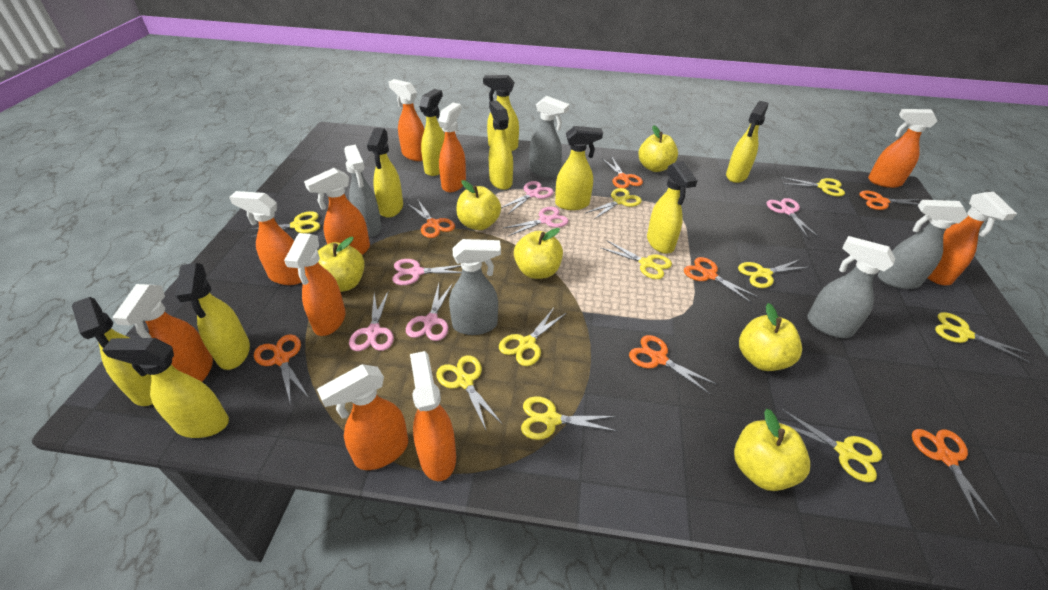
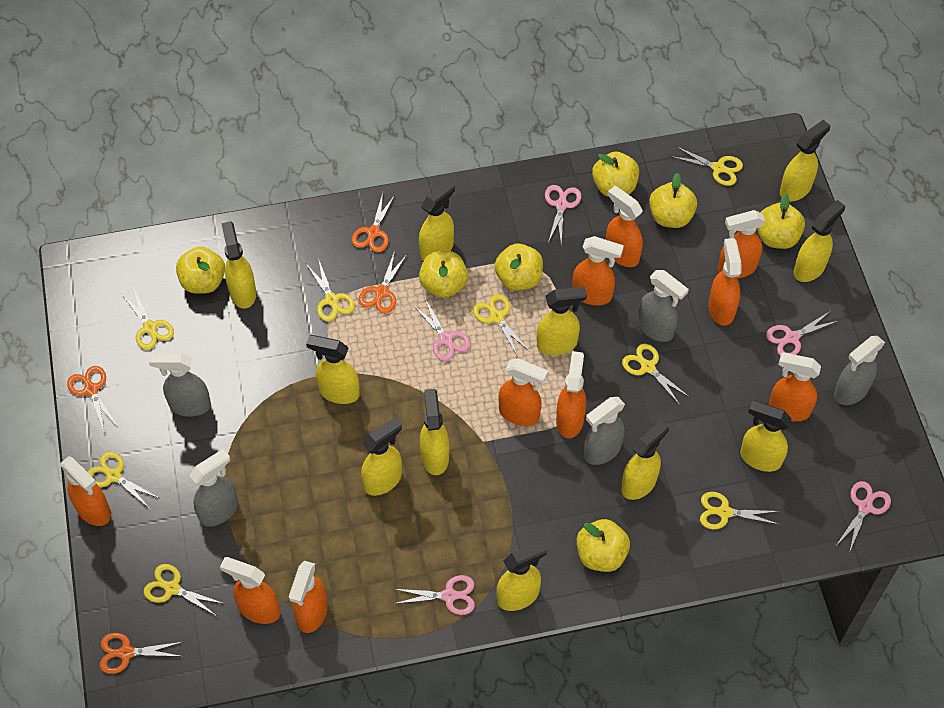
orange scissors: [254,334,308,405] [408,200,455,238] [602,156,643,189] [629,335,718,395] [684,257,759,303] [859,191,922,210] [912,429,1000,526] = 7 -> [67,366,118,430] [100,633,183,674] [352,193,395,253] [359,251,407,314] = 4
pink scissors: [349,290,394,351] [392,259,462,285] [406,283,453,341] [501,181,554,214] [502,207,569,236] [767,198,819,238] = 6 -> [393,575,475,615] [413,299,471,361] [545,185,582,244] [766,312,838,356] [837,481,891,553] = 5
yellow apple: [318,237,365,292] [456,180,501,230] [514,228,563,279] [639,125,678,172] [734,409,810,491] [739,303,802,371] = 6 -> [176,247,225,294] [419,251,468,298] [495,244,543,291] [577,519,630,572] [592,152,639,197] [649,173,697,228] [757,194,805,249] = 7
yellow scissors: [247,211,320,238] [436,355,503,432] [499,308,566,366] [521,396,618,440] [585,188,642,219] [601,240,672,279] [738,259,809,288] [780,177,845,196] [781,409,882,482] [935,312,1031,363] = 10 -> [87,452,159,509] [122,287,174,350] [144,564,225,617] [306,258,355,321] [473,294,530,357] [622,344,689,405] [671,146,743,186] [700,492,780,529] = 8
yellow spray bottle: [72,297,153,406] [102,338,229,438] [175,263,250,370] [367,128,403,218] [419,89,445,176] [483,75,519,151] [489,101,513,190] [555,126,603,210] [647,161,698,254] [726,101,768,183] = 10 -> [221,221,256,309] [306,335,360,404] [361,418,402,496] [419,180,455,261] [420,389,449,475] [497,541,547,611] [537,286,587,355] [621,420,669,500] [740,400,791,472] [780,120,830,201] [794,200,845,282] = 11

